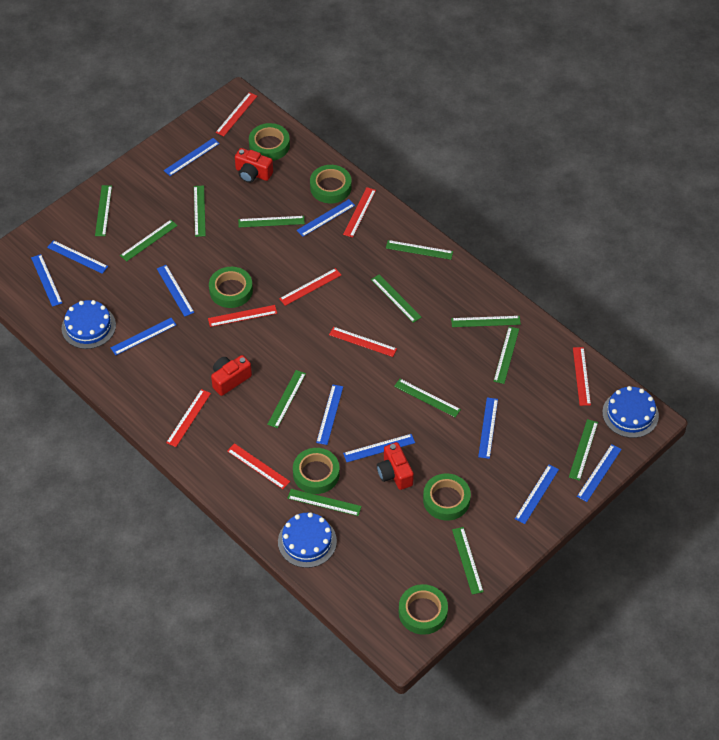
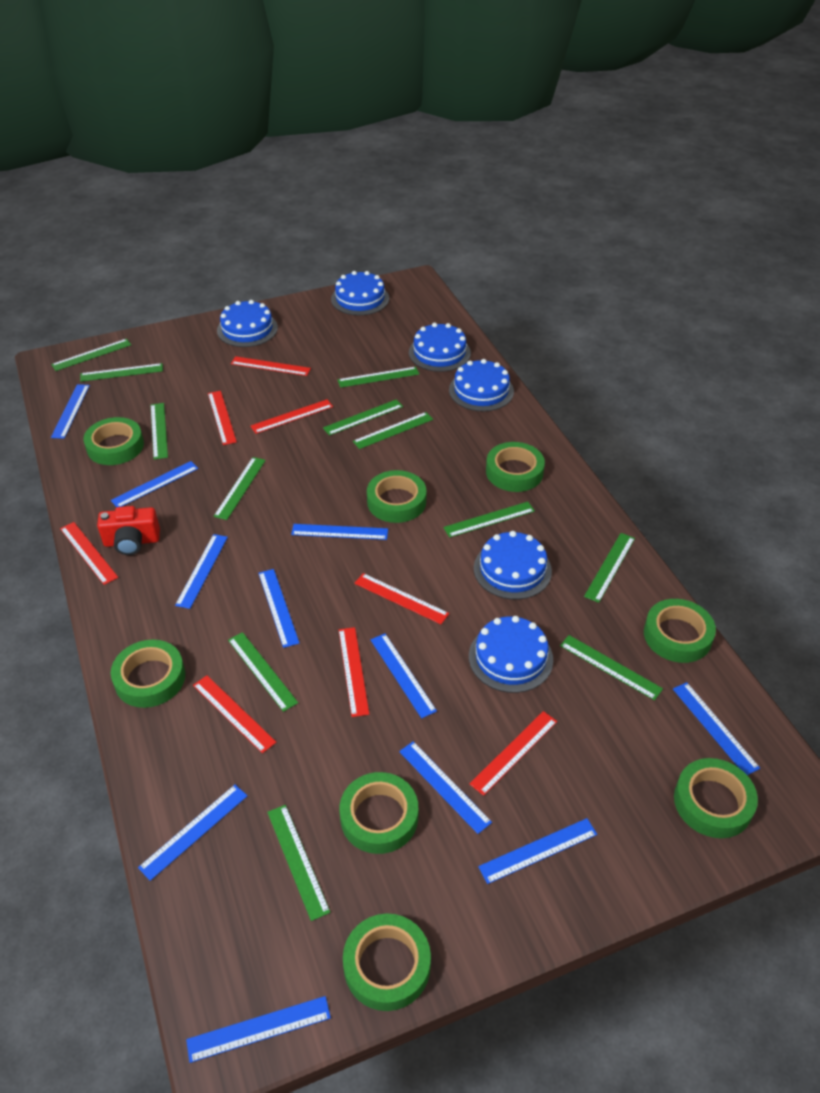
blue cake: [62,300,116,349] [278,512,337,568] [602,386,659,438] = 3 -> [217,300,278,347] [331,271,389,315] [409,323,471,372] [449,359,514,411] [469,616,553,693] [474,531,552,599] = 6
green ruler: [95,185,112,236] [120,220,178,262] [194,185,206,237] [238,216,305,227] [267,370,306,428] [287,489,362,516] [371,274,422,323] [386,240,453,260] [394,379,461,417] [451,316,521,327] [452,527,484,595] [493,327,519,384] [569,419,598,481] = 13 -> [51,339,131,371] [80,363,163,382] [151,403,168,459] [213,457,266,520] [228,632,298,712] [267,805,331,921] [323,400,403,436] [337,367,419,388] [353,412,433,449] [443,502,535,538] [560,635,663,700] [584,533,635,603] = 12
green tape: [209,267,253,308] [249,123,290,161] [293,448,340,494] [310,165,351,203] [399,584,448,635] [423,473,471,521] = 6 -> [83,417,144,465] [111,640,185,708] [339,772,418,854] [343,913,431,1011] [367,470,427,523] [486,442,545,492] [644,599,716,663] [674,758,758,838] = 8
red camera: [211,355,252,396] [235,148,273,183] [377,442,414,490] = 3 -> [97,506,160,555] = 1

